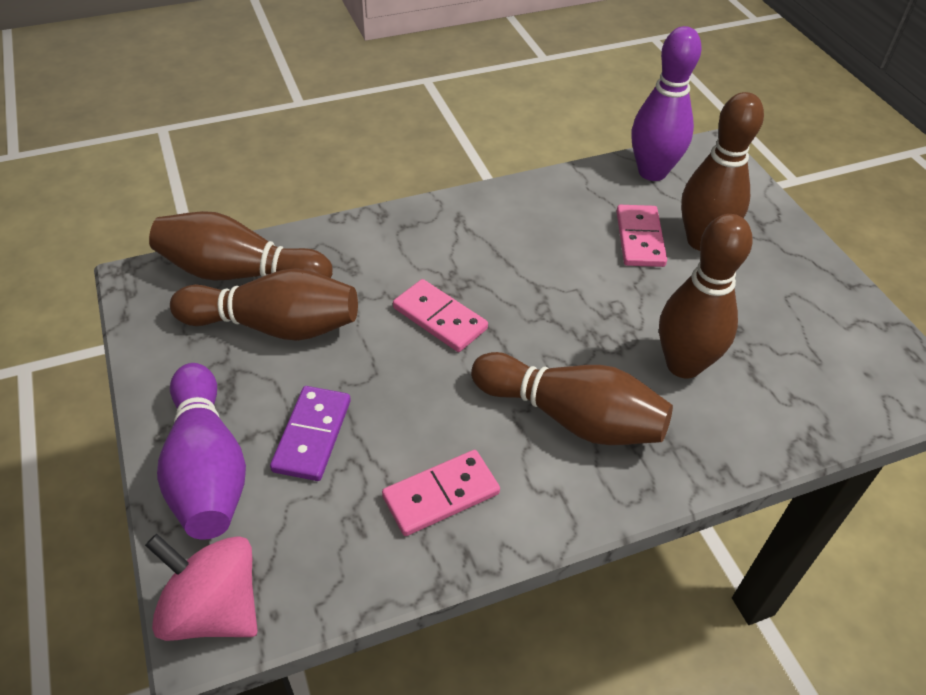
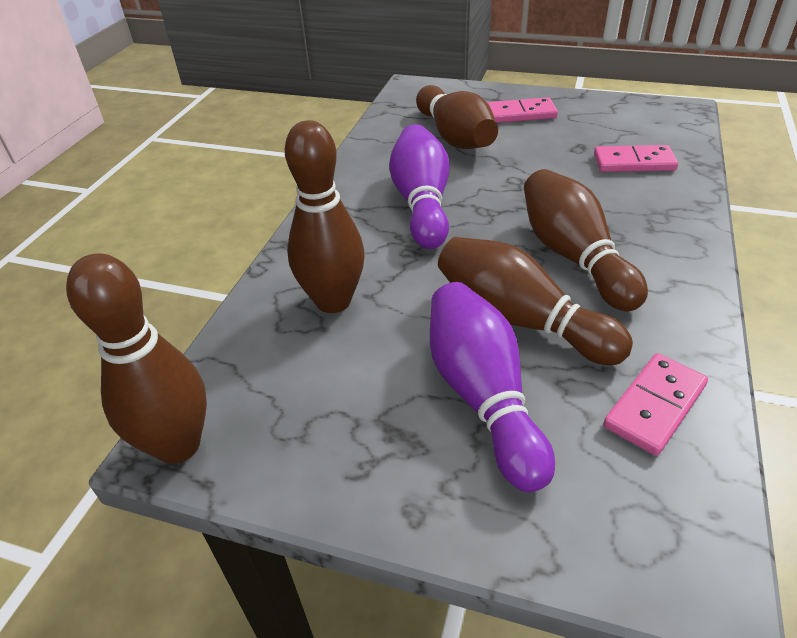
pink spinning top: [145,534,258,641] = 1 -> none = 0
purple domino: [270,386,351,481] = 1 -> none = 0

